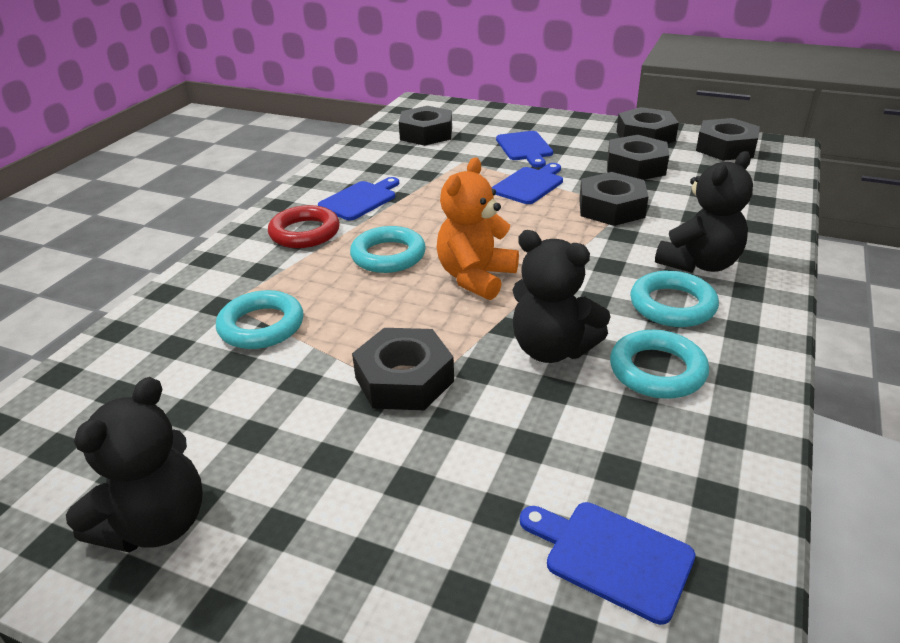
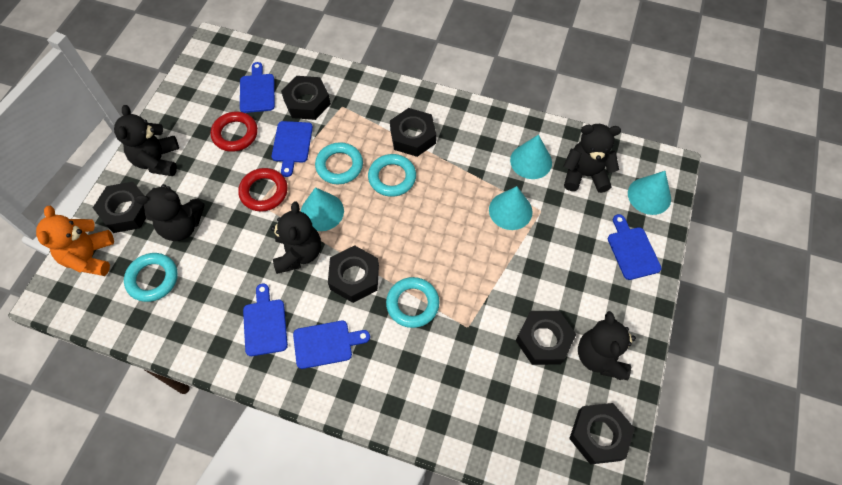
black teddy bear: [66,377,203,553] [513,230,611,363] [655,151,753,273] = 3 -> [114,105,179,176] [135,184,204,241] [271,201,321,274] [564,124,621,193] [578,311,636,380] = 5
blue cutting board: [318,177,399,221] [492,163,563,204] [496,131,553,168] [520,502,695,625] = 4 -> [240,62,275,113] [243,284,288,356] [272,121,313,177] [293,321,370,369] [608,214,662,280] = 5
red ring: [268,205,340,248] = 1 -> [211,112,258,152] [238,168,288,212] = 2
turquoise cone: none = 0 -> [301,187,344,231] [489,186,532,230] [510,135,552,179] [628,171,671,215] = 4

